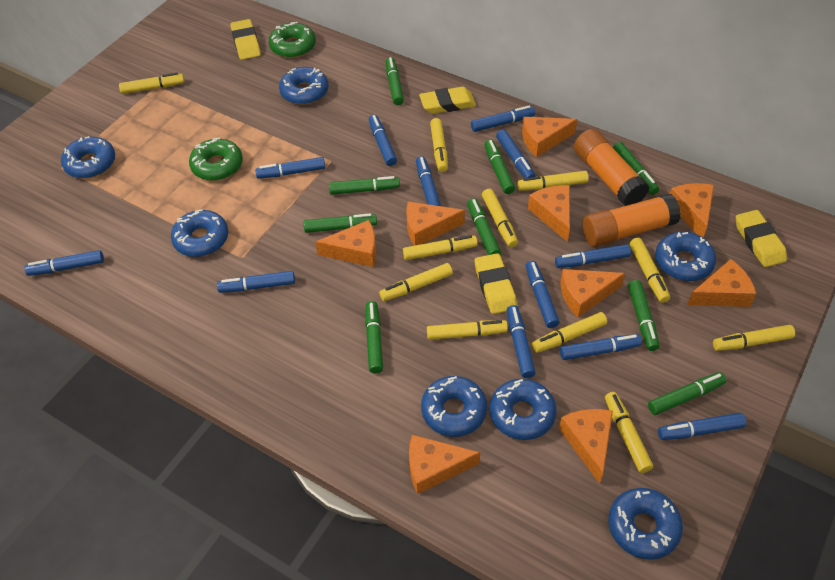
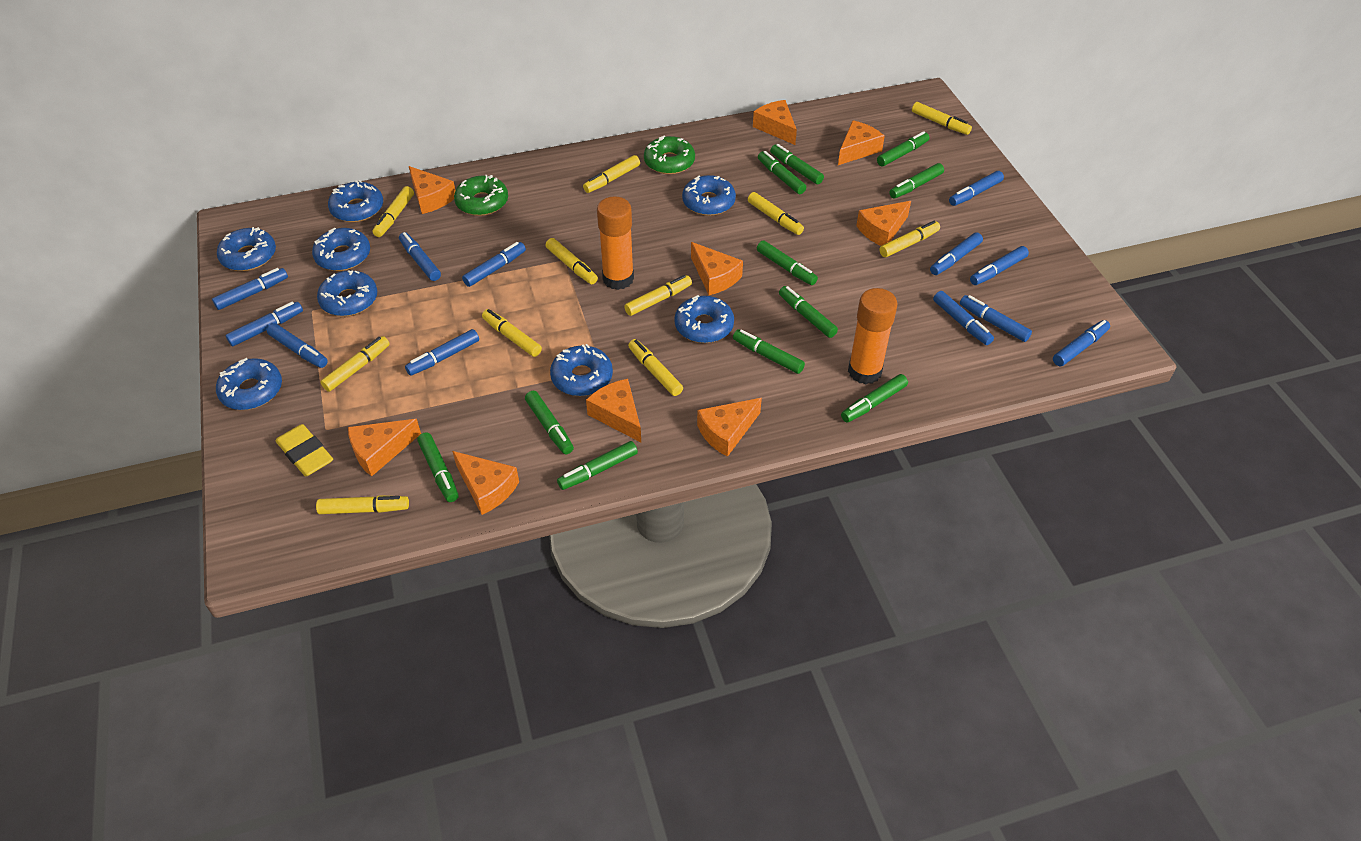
blue donut: [61,136,115,178] [171,209,228,257] [279,67,329,105] [421,376,487,437] [490,379,557,440] [608,488,683,560] [655,232,716,281] = 7 -> [216,358,282,410] [217,227,276,271] [312,228,370,271] [317,270,377,316] [328,180,383,222] [550,344,613,396] [674,295,734,343] [682,175,736,216] = 8
green marker: [303,213,377,233] [329,176,400,195] [365,301,383,374] [386,57,404,105] [467,198,501,255] [484,139,515,194] [613,142,659,195] [628,280,659,351] [648,372,727,415] = 9 -> [417,432,458,502] [525,391,574,454] [557,441,638,490] [733,329,805,374] [757,240,818,285] [758,151,806,194] [770,144,824,184] [779,286,838,338] [841,374,908,423] [877,131,929,166] [889,163,944,198] = 11
yellow eraser: [230,19,261,60] [419,87,476,114] [475,253,517,314] [736,210,787,267] = 4 -> [275,424,333,476] = 1

